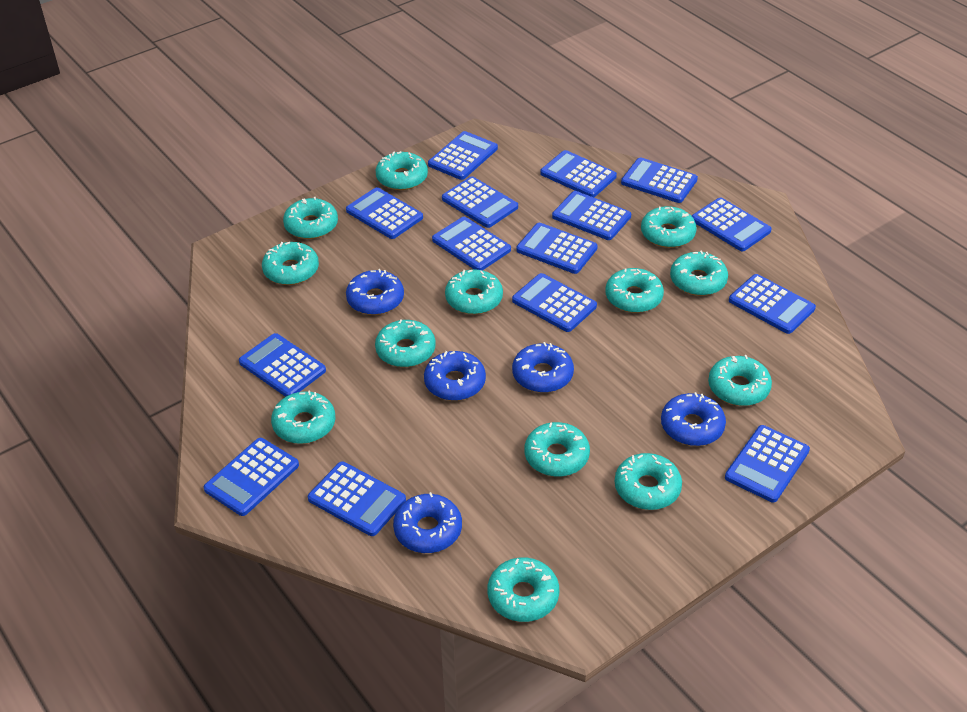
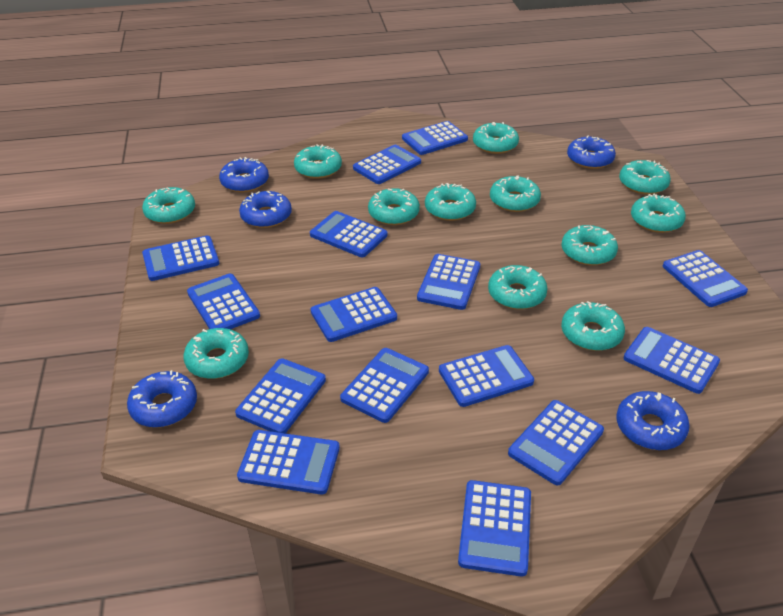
turquoise donut: [262,242,319,285] [271,391,336,444] [283,197,338,239] [375,319,436,367] [376,151,428,190] [445,270,503,314] [488,557,559,622] [524,422,590,477] [605,268,664,313] [615,453,682,510] [641,206,697,248] [670,250,728,296] [708,355,772,406] = 13 -> [142,187,195,224] [183,328,249,379] [294,144,342,179] [368,188,420,225] [425,183,476,221] [473,122,519,154] [488,265,548,309] [490,175,541,212] [561,301,625,351] [562,225,618,265] [619,160,671,195] [631,194,686,233] = 12

